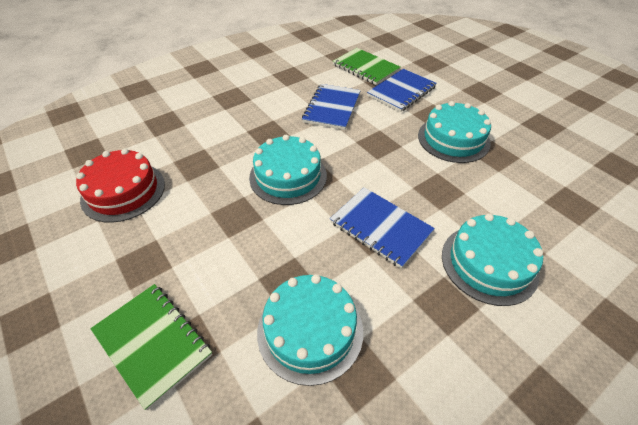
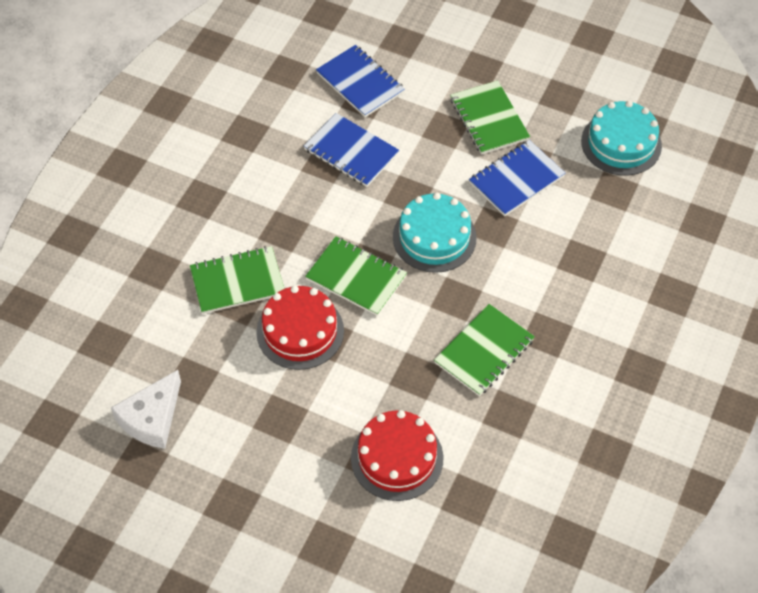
green notebook: [90,284,212,411] [333,48,401,85] = 2 -> [190,246,284,314] [305,236,407,316] [434,304,535,396] [450,80,530,155] = 4
red cake: [76,148,165,223] = 1 -> [256,285,344,370] [351,410,443,501] = 2
turquoise cake: [249,135,327,205] [257,274,363,386] [418,101,491,163] [442,213,543,306] = 4 -> [393,193,477,273] [581,101,662,176] = 2
white cheese: none = 0 -> [111,370,181,449] = 1

